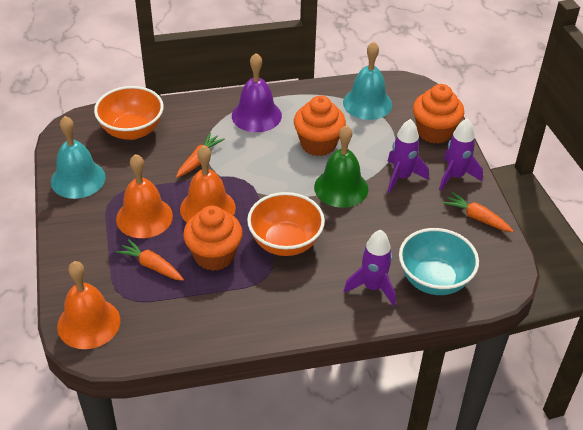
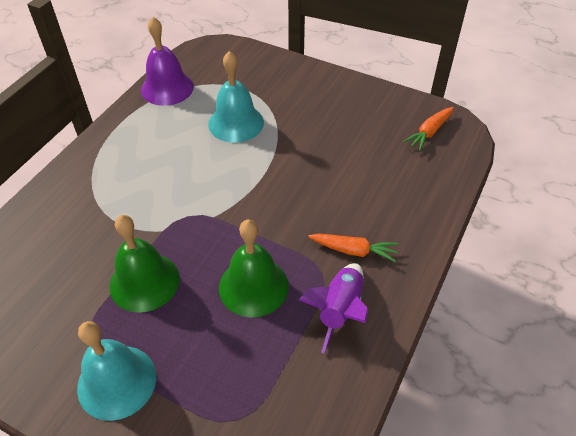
green bell: [314,125,368,208] = 1 -> [109,215,180,313] [219,220,289,318] = 2
orange bell: [57,261,120,349] [116,154,173,238] [180,145,236,223] = 3 -> none = 0
orange bowl: [94,86,164,140] [247,192,325,256] = 2 -> none = 0
orange carrot: [116,239,184,281] [176,133,225,177] [443,192,513,232] = 3 -> [308,233,399,262] [403,107,454,151] = 2
orange cupcake: [183,206,243,271] [294,96,346,156] [413,84,464,144] = 3 -> none = 0
purple rocket: [344,230,396,306] [388,119,429,193] [439,118,483,191] = 3 -> [299,263,368,353] = 1
turquoise bowl: [399,228,479,295] = 1 -> none = 0

